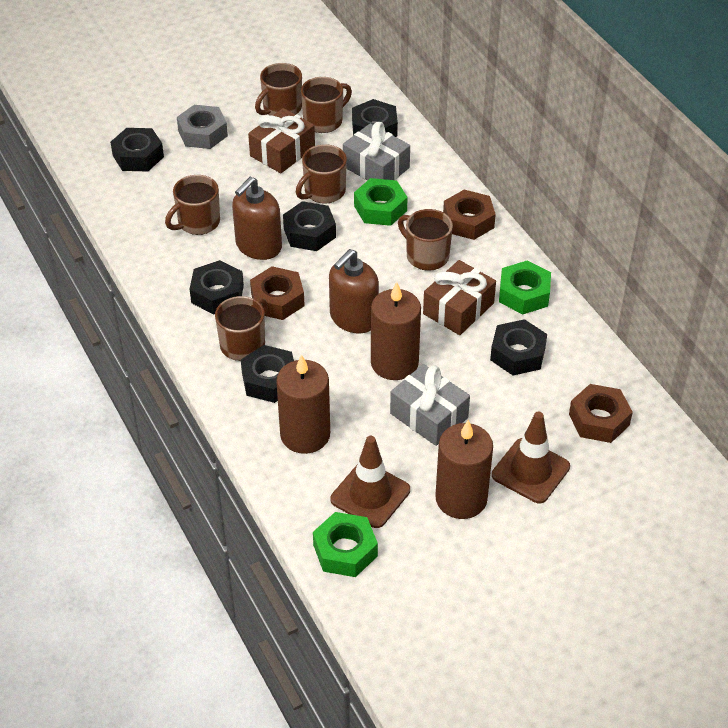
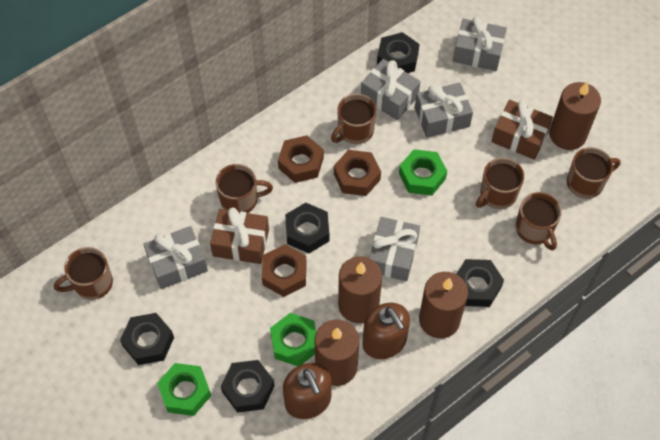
black nut: [110,128,164,171] [190,260,244,314] [241,345,294,403] [283,201,336,251] [352,99,398,137] [490,319,547,376] = 6 -> [120,313,174,365] [221,360,275,413] [285,203,329,253] [377,32,419,73] [457,259,504,307] = 5
brown candle: [276,354,330,454] [371,282,421,380] [435,420,493,519] = 3 -> [315,320,359,386] [338,256,382,323] [419,272,468,338] [549,82,601,150] = 4
brown traffic cone: [330,436,410,528] [492,412,570,503] = 2 -> none = 0
grey gift: [343,122,410,181] [390,364,470,446] = 2 -> [143,226,208,289] [361,59,421,120] [369,217,420,281] [415,83,473,138] [453,16,507,71] = 5
grey nut: [177,105,228,149] = 1 -> none = 0

